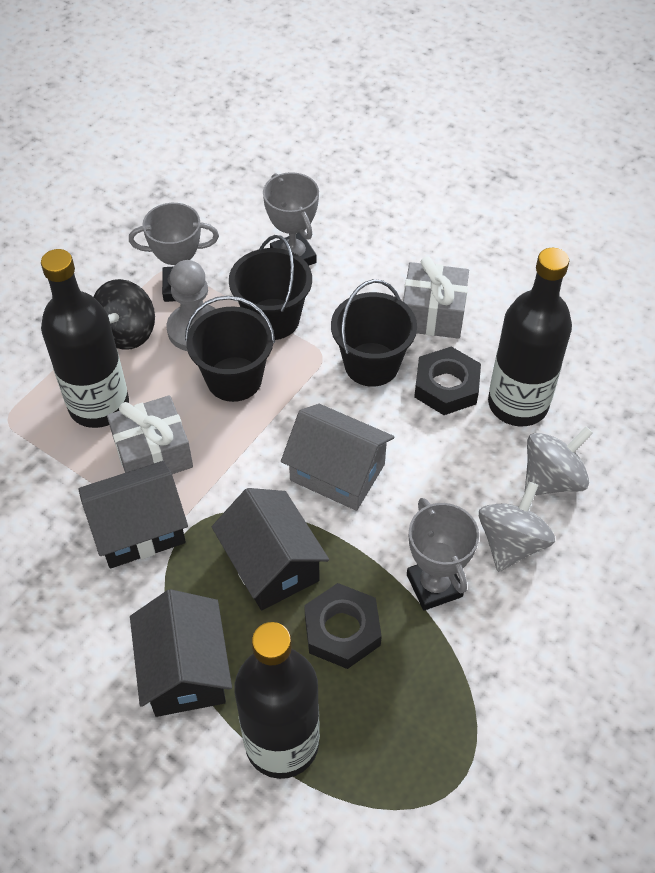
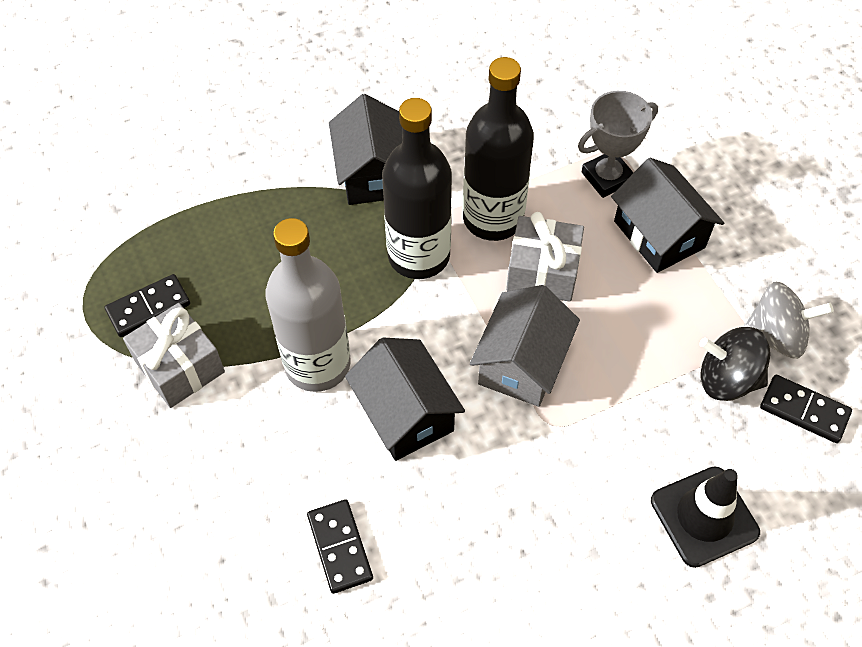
black bottle: [41,249,129,428] [235,622,320,779] [488,248,572,426] = 3 -> [382,98,452,279] [463,57,534,241] = 2
black bucket: [185,296,275,402] [229,235,312,340] [331,279,417,387] = 3 -> none = 0
black domino: none = 0 -> [105,274,190,337] [307,499,373,594] [760,375,852,443] = 3
black nut: [304,583,382,669] [414,346,481,415] = 2 -> none = 0
black traffic cone: none = 0 -> [651,466,760,568] = 1
grey bottle: none = 0 -> [265,218,351,392] = 1
grey pawn: [167,260,216,351] = 1 -> none = 0
grey spinning top: [479,482,555,572] [524,427,593,495] = 2 -> [743,282,834,359] = 1
grey trophy: [129,203,219,302] [263,172,319,266] [407,498,479,611] = 3 -> [578,91,658,198] = 1

